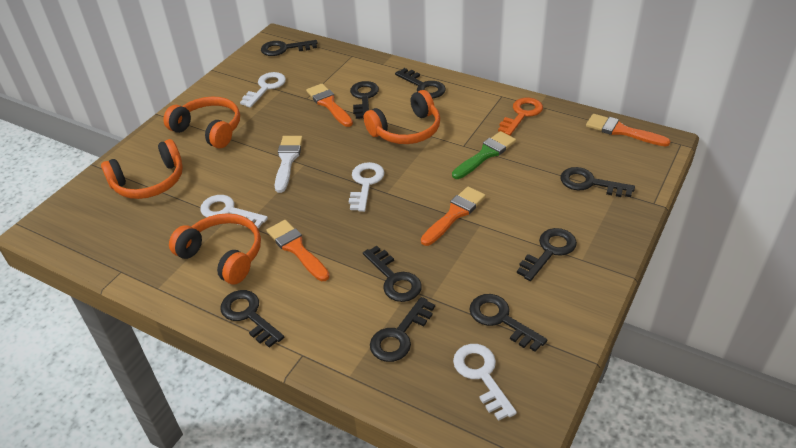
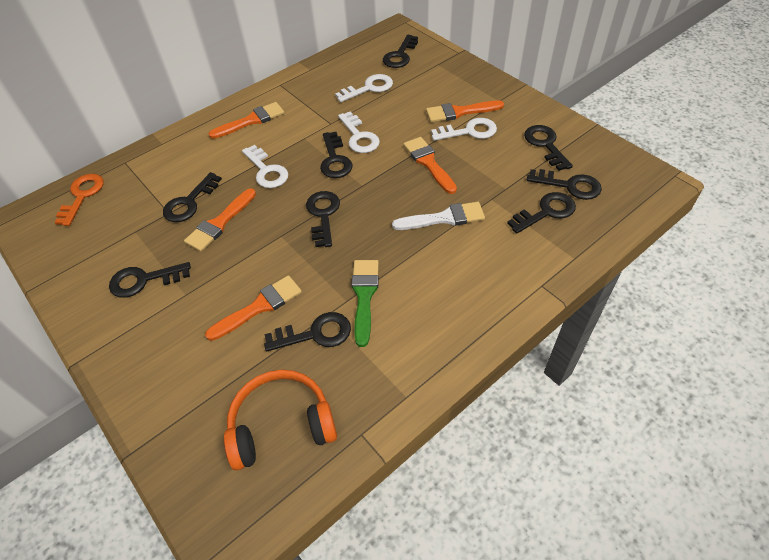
orange brush: [266,220,330,281] [306,84,353,127] [421,186,486,246] [586,114,671,146] = 4 -> [184,188,256,252] [205,275,302,341] [209,102,284,139] [403,137,457,194] [426,100,504,122] = 5
orange headphones: [101,139,183,199] [163,96,240,148] [169,213,261,284] [364,90,440,144] = 4 -> [224,370,337,470] = 1

